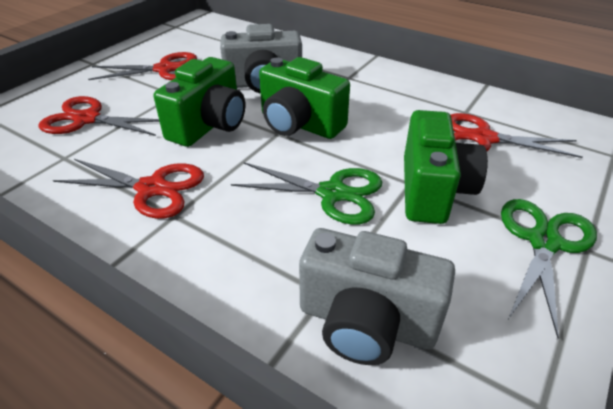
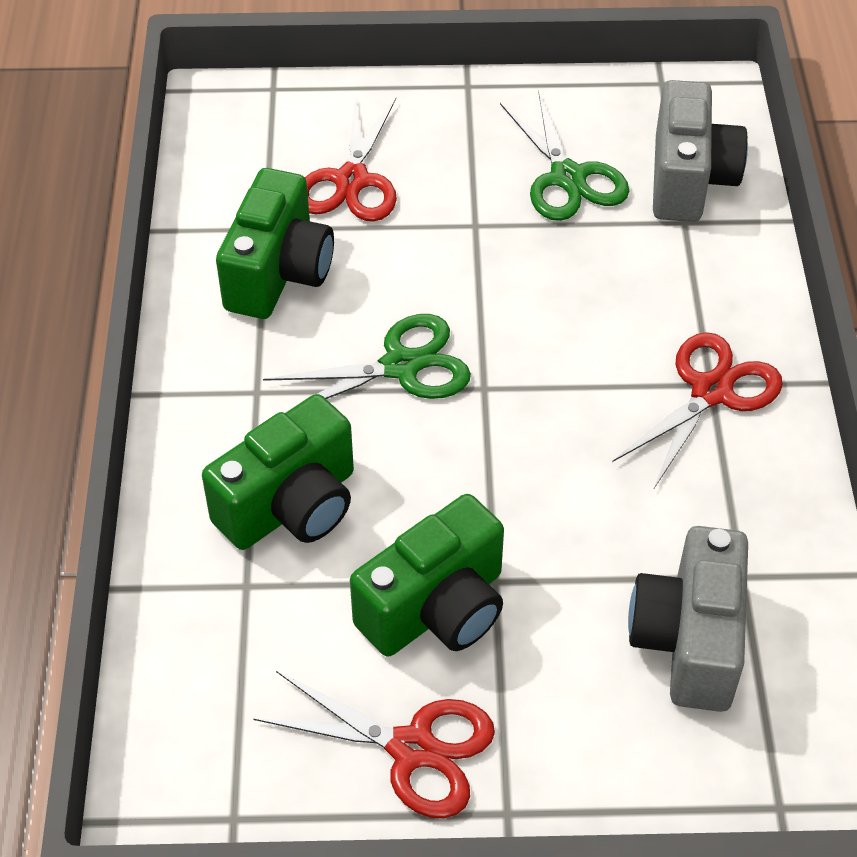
red scissors: [38,96,160,136] [53,159,204,219] [88,52,197,80] [451,113,583,158] = 4 -> [254,671,495,818] [305,94,397,222] [612,332,783,488] = 3

